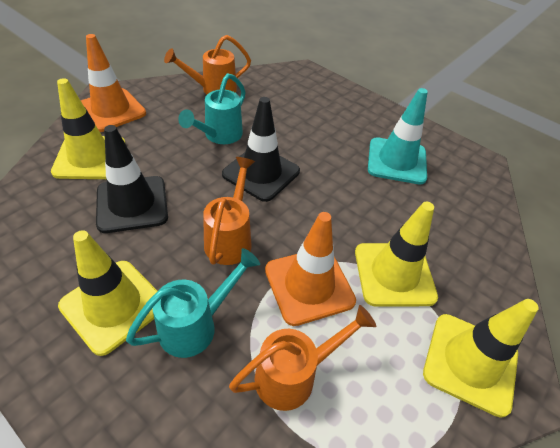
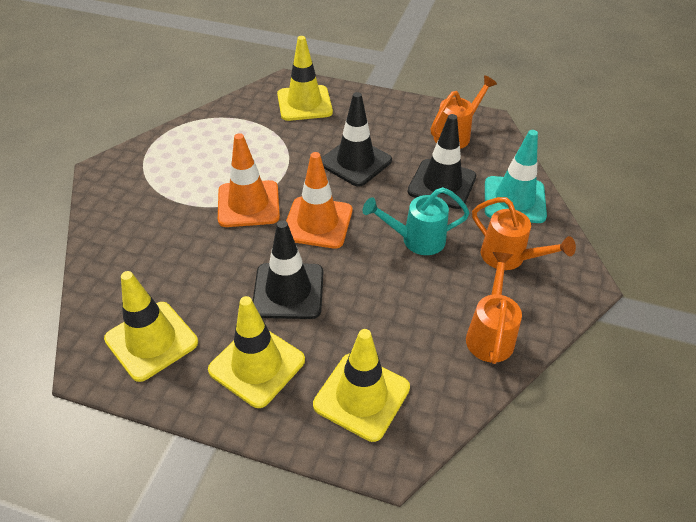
black traffic cone: [96,125,168,233] [222,97,300,202] = 2 -> [253,220,323,319] [321,92,392,187] [408,114,476,209] = 3
turquoise watering can: [126,248,260,358] [178,73,246,144] = 2 -> [363,187,470,255] = 1

